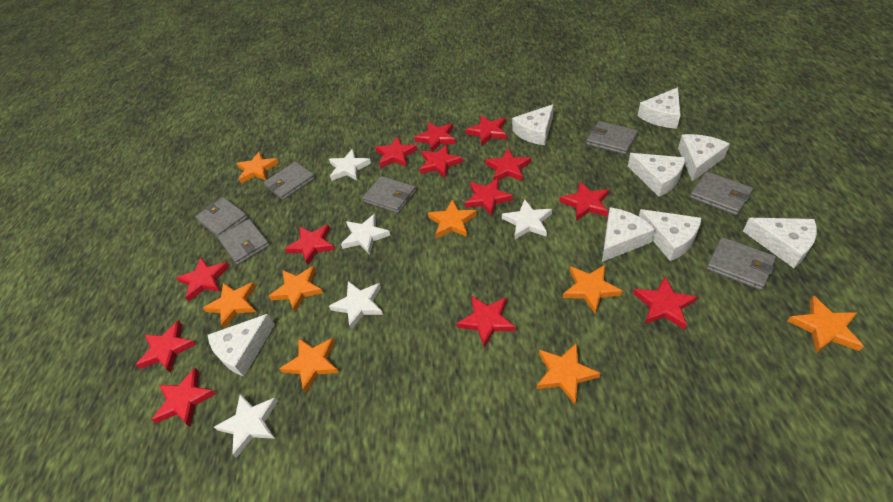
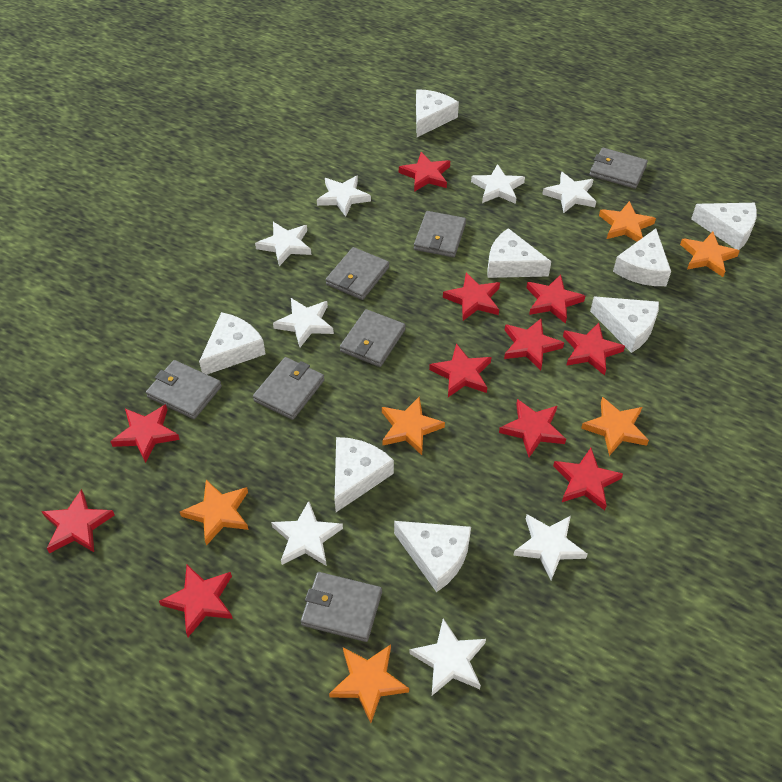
orange star: [203,282,256,329] [236,151,279,183] [269,266,323,313] [280,338,339,393] [428,199,477,239] [537,343,601,404] [563,265,623,314] [787,296,864,353] = 8 -> [180,480,249,546] [329,644,409,723] [382,396,445,455] [581,397,649,456] [599,201,656,242] [680,232,740,277] = 6
red star: [136,321,196,373] [151,368,216,427] [176,257,229,301] [285,225,335,265] [375,136,418,168] [414,122,456,152] [419,144,463,178] [456,296,516,348] [465,178,513,216] [466,115,507,146] [485,149,531,181] [560,181,609,221] [633,276,697,330] = 13 -> [41,489,115,553] [110,404,180,463] [159,565,233,637] [399,152,450,192] [429,344,491,397] [443,272,500,321] [499,399,566,457] [504,319,564,370] [526,274,585,324] [553,448,623,510] [563,323,625,376] = 11
white star: [214,394,278,458] [329,149,371,181] [329,281,383,330] [341,214,391,255] [502,199,552,239] = 5 -> [255,222,311,266] [271,501,343,566] [273,298,334,347] [317,175,371,216] [409,618,486,696] [471,164,525,204] [513,514,588,580] [542,172,596,213] = 8

